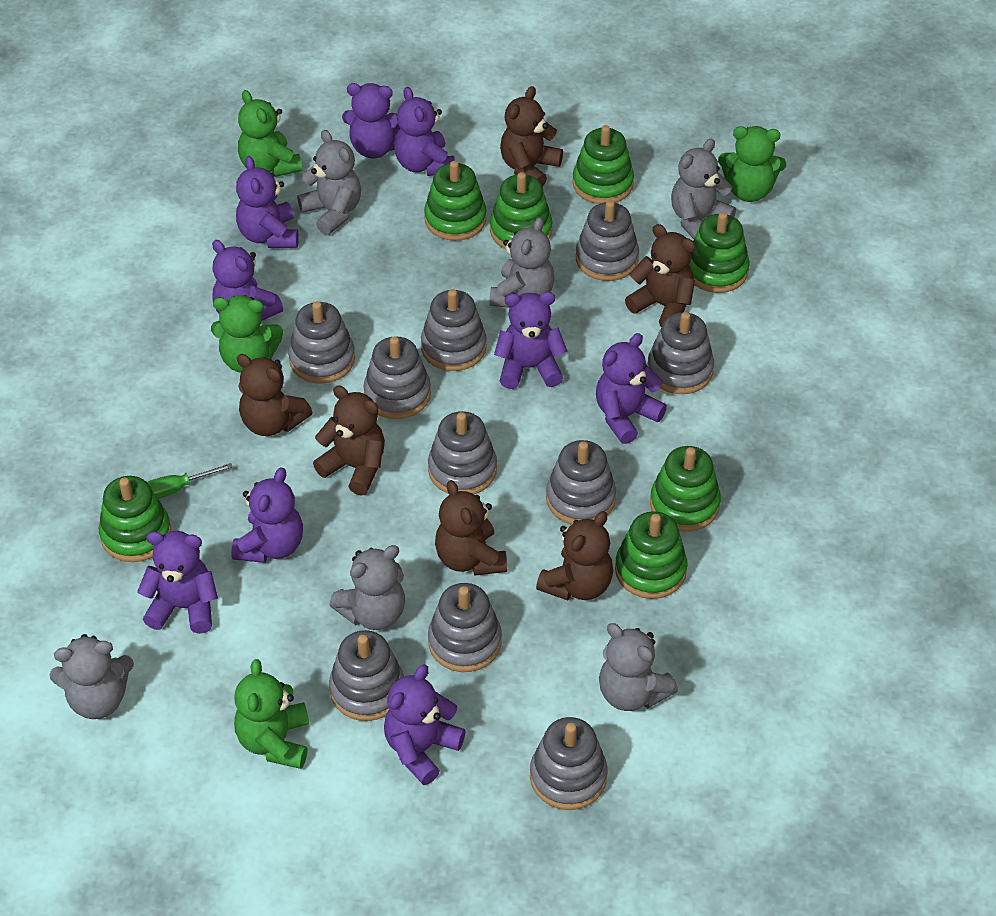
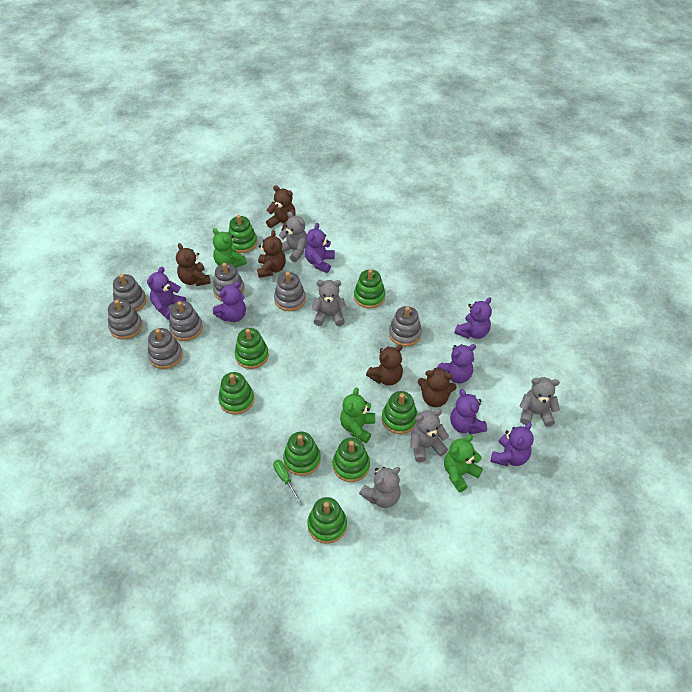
brown teddy bear: [236,354,312,436] [313,385,385,496] [435,480,507,576] [500,86,563,187] [536,511,613,601] [625,224,696,327] = 6 -> [176,243,211,286] [257,230,286,278] [266,186,296,231] [366,345,403,386] [418,367,457,407] = 5
green stacking toy: [99,476,171,562] [424,161,486,241] [490,172,552,249] [572,125,634,204] [615,511,688,599] [650,446,721,532] [689,212,750,293] = 7 -> [218,372,254,415] [228,215,257,253] [235,328,269,369] [283,432,321,476] [307,497,347,544] [333,438,370,482] [354,269,385,309] [382,391,418,434] = 8
green teddy bear: [211,295,283,373] [234,659,309,769] [238,90,302,177] [718,126,786,202] = 4 -> [213,228,247,268] [340,387,375,443] [444,435,483,492] = 3
grey stacking toy: [288,301,355,384] [329,630,404,721] [364,336,431,419] [421,289,487,371] [428,411,497,494] [428,583,502,672] [530,717,607,810] [546,440,616,525] [576,200,639,281] [647,312,714,394] = 10 -> [108,299,143,340] [113,274,147,312] [148,328,183,369] [169,301,203,341] [213,263,245,301] [274,272,306,311] [389,306,422,347] = 7
grey teddy bear: [50,634,134,719] [297,130,361,235] [329,545,405,630] [490,217,554,308] [599,623,678,711] [671,139,736,239] = 6 -> [279,212,307,262] [311,280,347,326] [359,467,401,508] [410,409,449,462] [519,377,560,427] = 5
purple teddy bear: [137,531,218,634] [212,240,283,321] [231,467,303,563] [236,156,299,248] [342,83,400,158] [384,665,465,785] [394,87,455,176] [494,292,567,389] [596,333,667,444] = 9 -> [147,267,186,320] [213,282,246,322] [305,223,335,273] [436,344,476,383] [450,389,487,434] [454,297,492,339] [490,422,534,466] = 7

